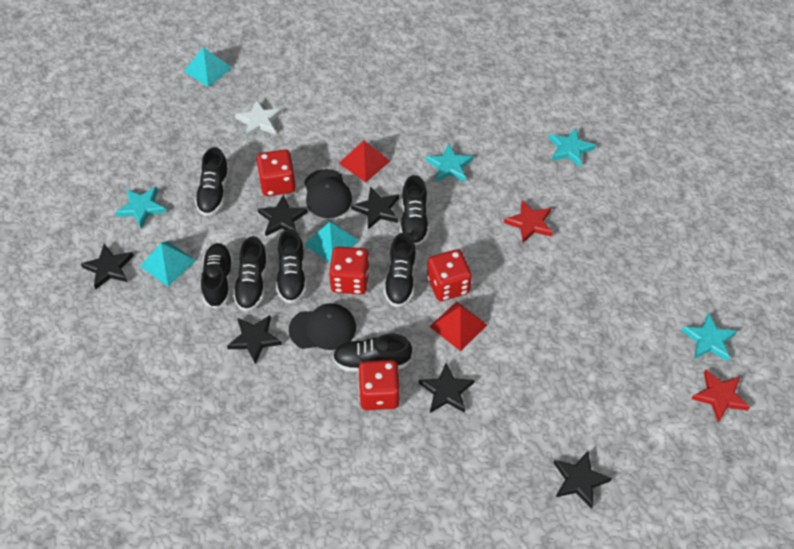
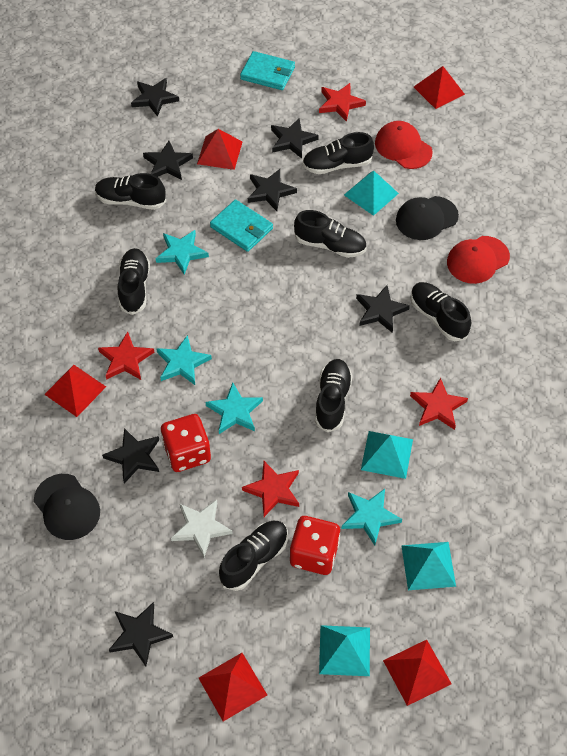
black star: [81,244,134,289] [227,315,282,364] [258,194,308,236] [351,187,399,229] [419,363,475,413] [554,451,612,509] = 6 -> [102,428,159,483] [109,602,173,666] [131,78,179,117] [143,141,193,180] [248,169,297,211] [271,118,319,158] [356,285,410,333] = 7
red cap: none = 0 -> [375,121,433,169] [447,236,510,284] = 2
red dice: [257,149,296,196] [329,246,370,294] [358,360,400,410] [427,249,472,301] = 4 -> [161,414,211,472] [290,516,340,575] = 2
red pyramid: [339,140,390,182] [430,301,487,351] = 2 -> [44,365,106,417] [197,129,242,170] [199,653,267,722] [383,640,452,706] [414,66,465,109] = 5
red star: [504,200,553,243] [691,370,750,423] = 2 -> [98,332,155,380] [242,461,299,517] [319,83,366,122] [410,378,468,430] = 4
turquoise pyramid: [140,241,196,286] [184,47,232,87] [304,221,359,263] = 3 -> [319,625,370,676] [344,171,399,216] [361,431,413,479] [401,542,456,590] = 4
turquoise wallet: none = 0 -> [210,200,273,252] [240,51,295,90] = 2

